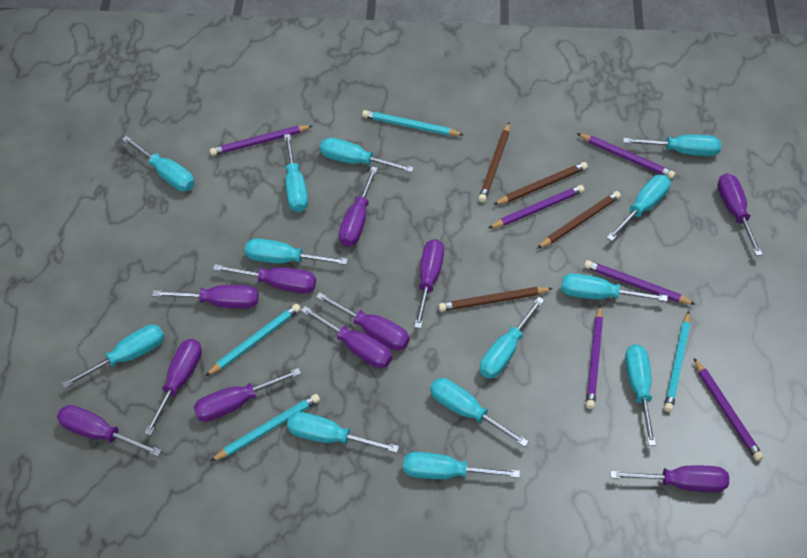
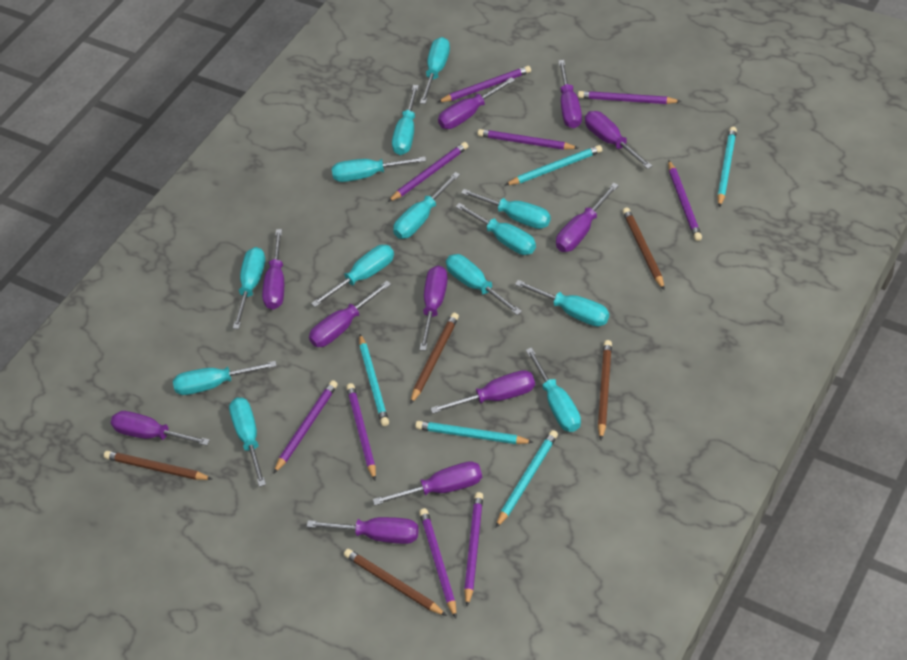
brown pencil: [439,287,553,312] [478,122,510,202] [493,162,588,205] [537,191,621,249] = 4 -> [104,451,212,480] [344,549,447,616] [410,313,459,404] [598,340,612,440] [622,208,665,290] = 5
purple pencil: [210,125,312,156] [489,185,584,228] [577,133,675,179] [584,260,696,305] [586,305,603,409] [694,358,763,461] = 6 -> [273,380,338,474] [346,383,376,480] [388,142,468,202] [419,508,457,618] [438,66,531,102] [464,492,483,607] [478,129,578,150] [578,91,682,104] [668,160,702,241] = 9
turquoise pencil: [206,304,301,376] [210,394,320,462] [362,110,464,136] [664,311,690,412] = 4 -> [359,334,389,426] [415,421,534,444] [496,430,558,528] [505,145,602,185] [717,127,737,208] = 5

